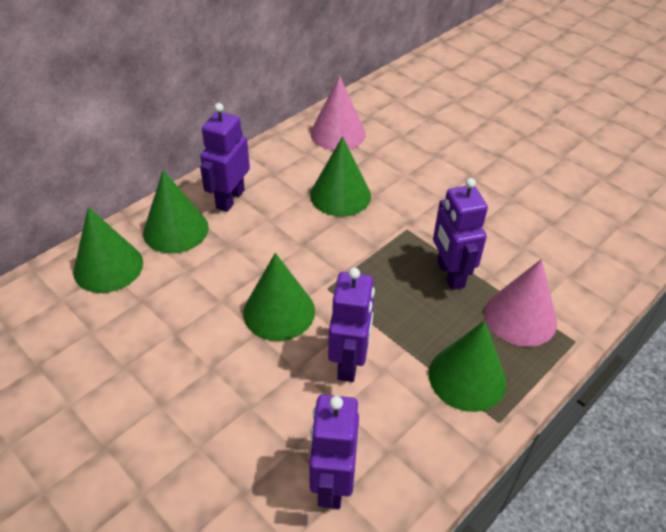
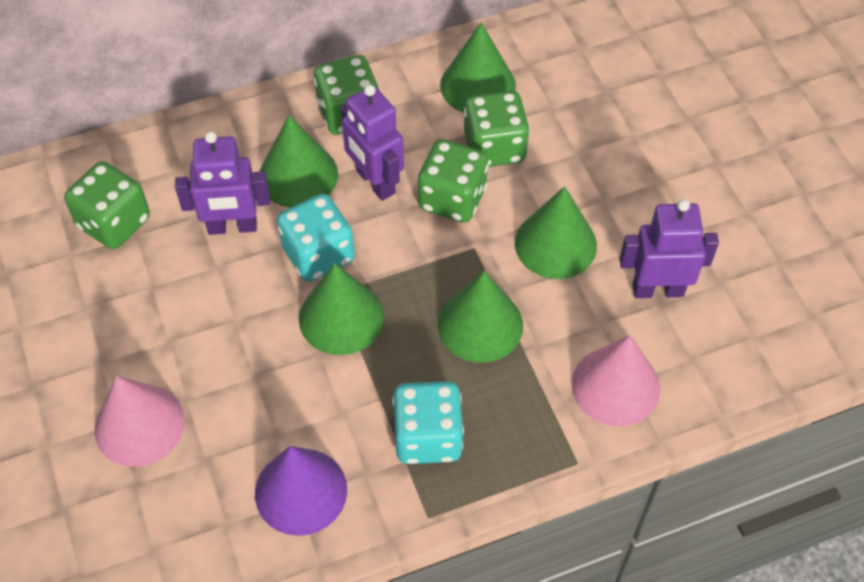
green dice: none = 0 -> [64,161,150,249] [314,55,380,135] [418,139,488,223] [464,90,530,167] = 4
purple cone: none = 0 -> [255,446,347,536] = 1
purple robot: [200,103,250,212] [309,395,359,509] [328,268,375,382] [433,178,488,290] = 4 -> [175,131,270,235] [341,84,404,201] [620,199,719,298] = 3
turquoise dice: none = 0 -> [277,194,355,282] [392,381,464,464] = 2

